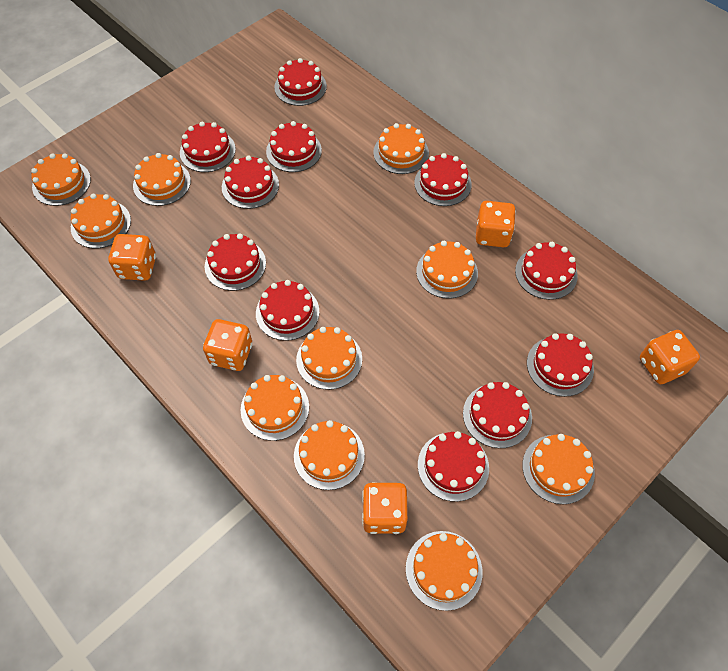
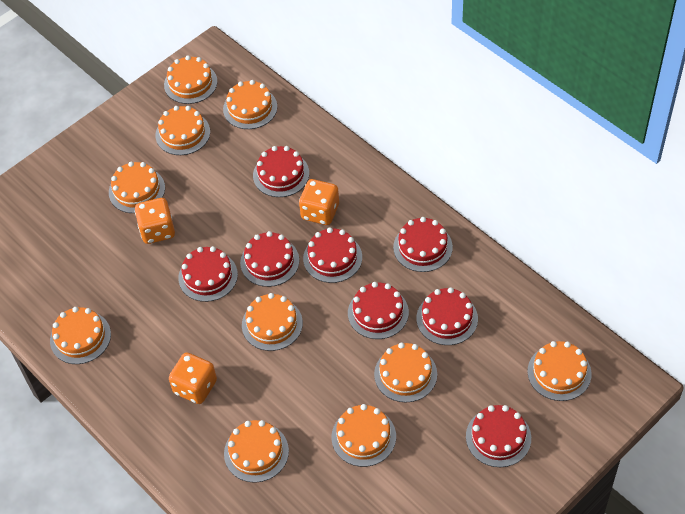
orange dice: [108,234,156,281] [203,319,252,371] [362,482,408,534] [476,201,516,247] [640,330,700,384] = 5 -> [135,198,175,244] [169,352,217,404] [299,179,339,225] = 3
red cake: [180,122,236,172] [205,234,266,291] [222,156,279,209] [256,280,319,341] [266,121,322,172] [274,58,327,106] [414,153,472,206] [418,431,489,502] [463,382,532,448] [515,242,578,300] [527,333,594,397] = 11 -> [178,246,238,302] [240,231,299,287] [253,146,309,197] [303,228,362,283] [348,282,409,339] [393,217,453,272] [417,287,478,345] [466,405,531,467] = 8

